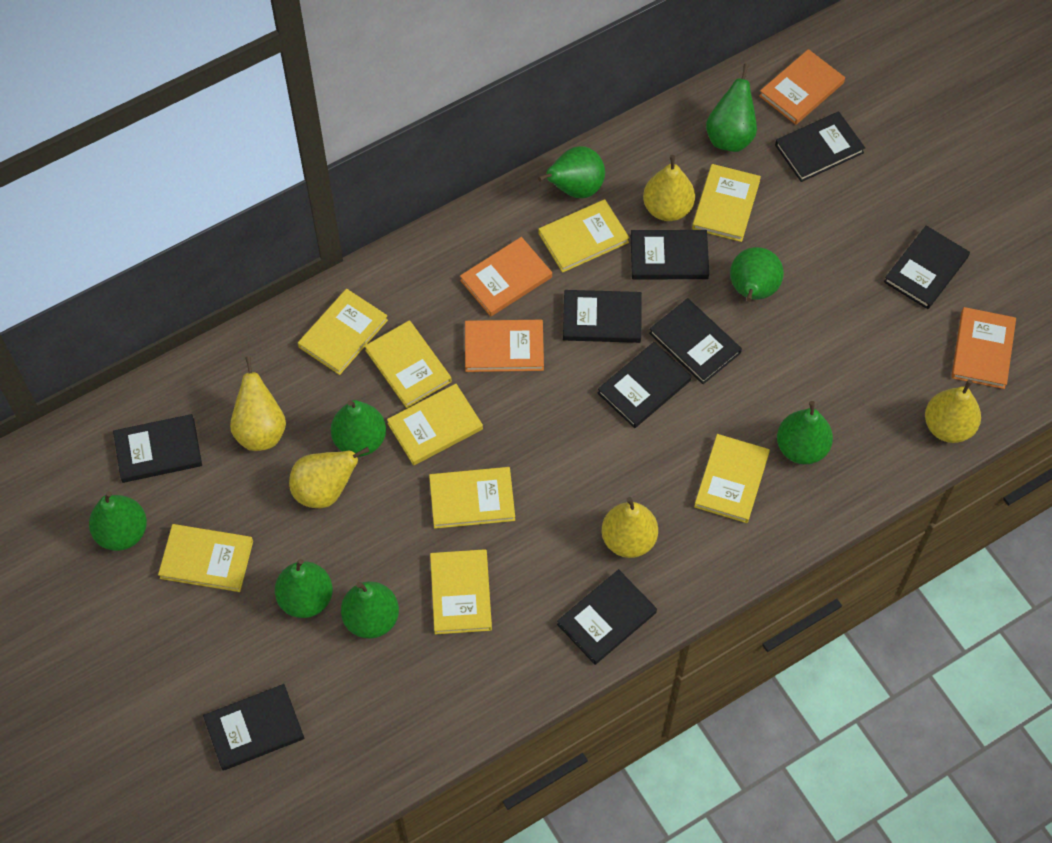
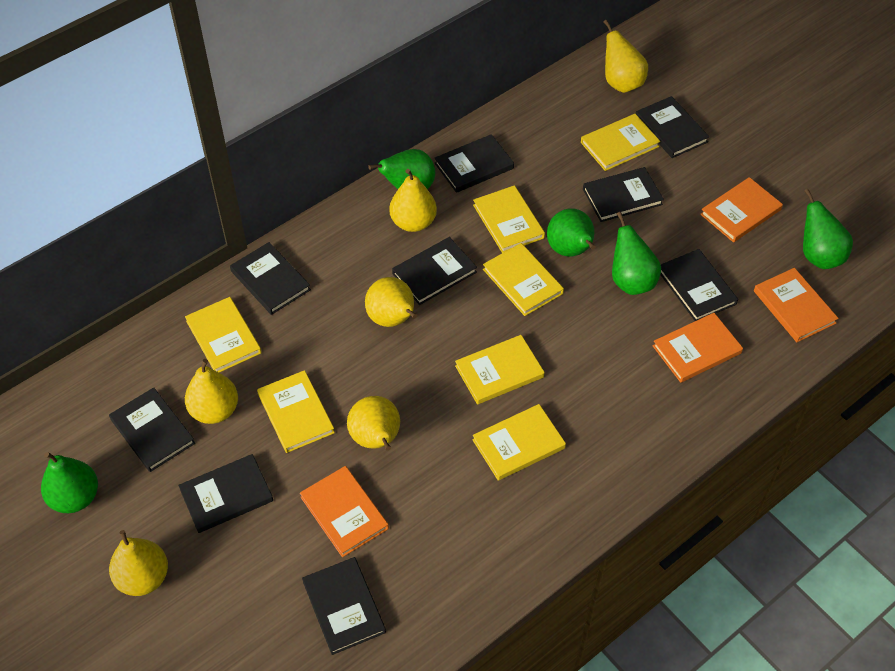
green pear: [89,491,147,551] [275,559,333,618] [331,400,386,456] [341,581,399,639] [538,146,605,198] [706,64,757,152] [730,247,784,302] [777,401,833,465] = 8 -> [41,452,98,513] [368,149,435,189] [547,208,595,257] [612,212,661,295] [803,188,853,269] = 5
yellow book: [158,524,253,592] [298,289,388,375] [365,320,452,408] [387,384,483,466] [429,467,515,529] [430,549,492,634] [538,199,629,273] [692,164,761,242] [694,434,770,523] = 9 -> [185,297,261,372] [257,370,335,453] [455,335,544,404] [472,404,566,480] [473,185,545,253] [483,243,564,316] [581,114,660,171] = 7
yellow pear: [230,356,286,451] [289,447,370,508] [602,497,658,558] [643,155,695,221] [925,380,981,443] = 5 -> [109,530,168,596] [185,359,238,424] [347,396,400,451] [365,277,417,327] [389,169,437,232] [603,20,648,93] = 6

